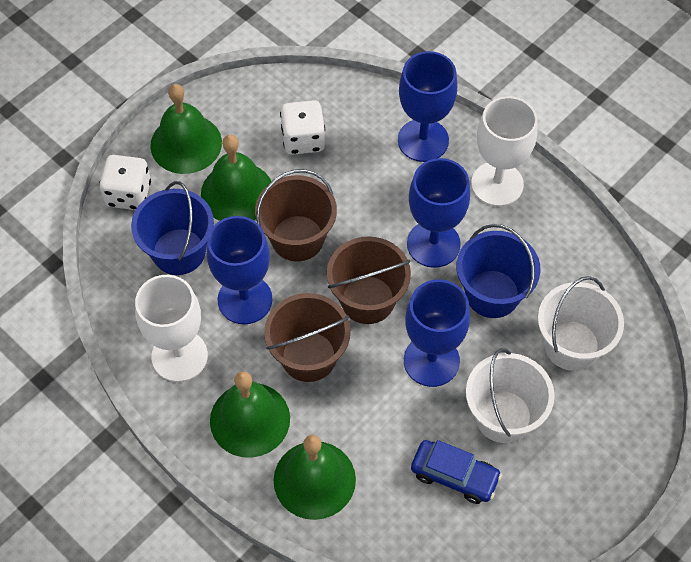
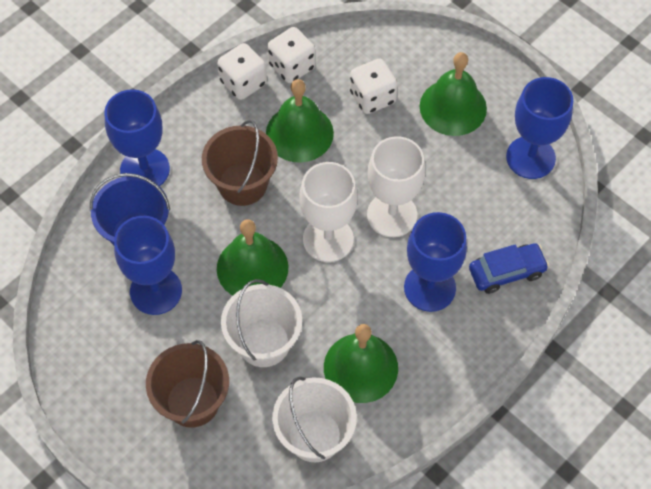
blue bucket: [131,181,214,275] [456,224,541,318] = 2 -> [90,173,170,245] = 1
brown bucket: [255,169,337,261] [264,293,351,382] [327,236,411,324] = 3 -> [146,340,229,428] [202,120,278,206] = 2
white dice: [99,155,151,210] [280,100,325,155] = 2 -> [217,43,267,100] [267,27,316,83] [350,59,398,114] = 3

